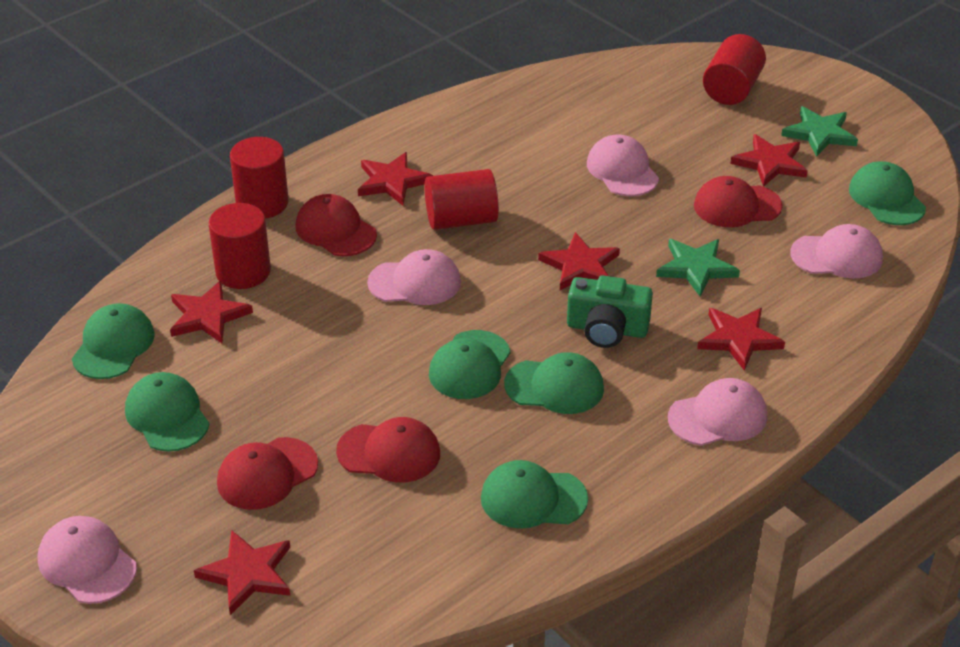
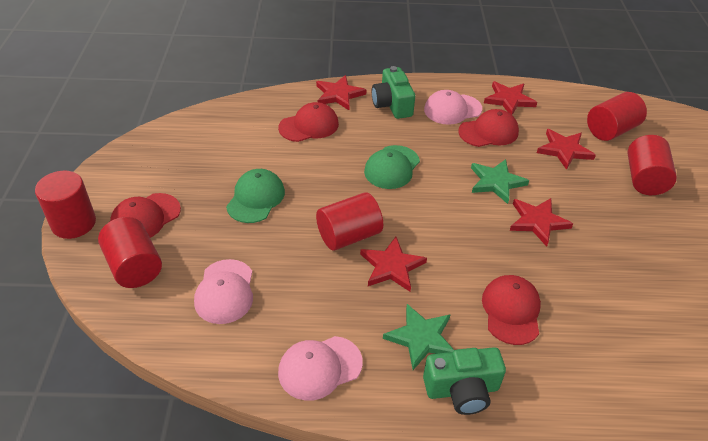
green camera: [567,276,653,348] = 1 -> [372,66,415,119] [423,347,506,415] = 2
green cap: [72,303,155,379] [125,372,209,452] [429,330,511,399] [481,460,588,529] [504,352,604,414] [849,161,926,225] = 6 -> [226,169,285,223] [364,145,420,189] = 2
pink cap: [38,516,137,604] [367,249,461,305] [587,135,659,196] [668,378,767,446] [791,224,883,278] = 5 -> [194,259,253,324] [278,336,363,401] [424,90,482,125] = 3
red cylinder: [208,203,271,289] [230,137,289,219] [425,169,499,230] [703,34,766,105] = 4 -> [35,171,96,239] [98,217,162,288] [316,192,383,251] [587,92,647,141] [627,135,677,195] = 5
red star: [170,281,253,343] [194,530,290,615] [358,152,433,205] [538,232,620,290] [697,308,785,371] [730,134,808,187] = 6 -> [316,75,366,110] [360,237,427,291] [484,81,537,115] [510,198,573,247] [537,129,596,170] = 5

